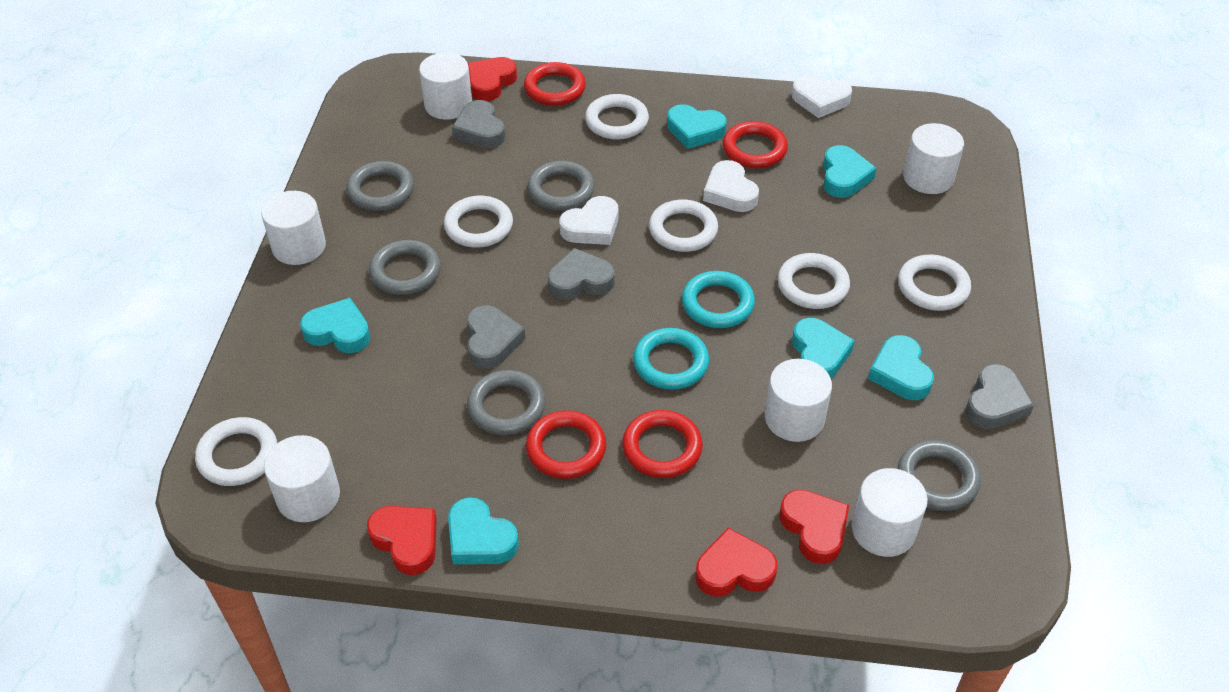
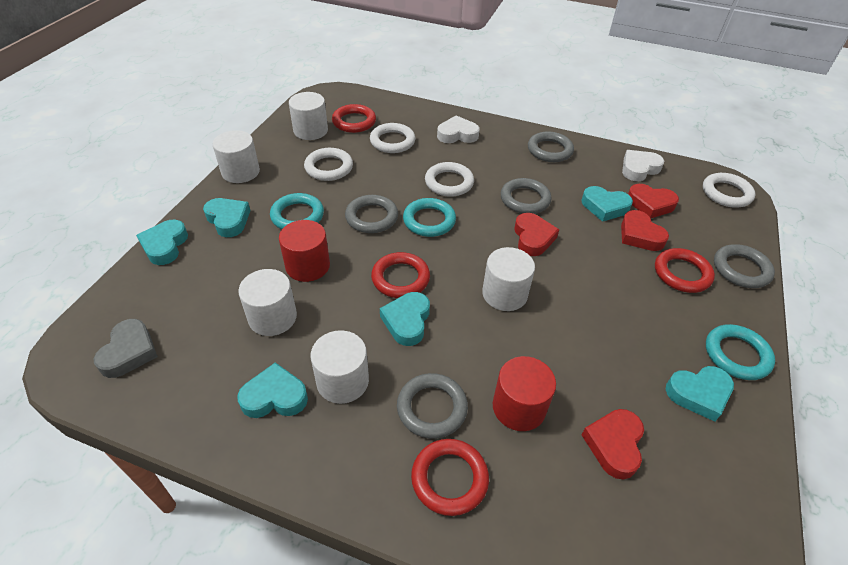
grey heart: [452,100,505,148] [466,305,526,369] [548,248,615,300] [966,364,1034,429] = 4 -> [94,319,158,378] = 1
red cylinder: none = 0 -> [279,220,330,282] [493,356,556,431] = 2
turquoise ring: [633,328,709,390] [682,271,755,328] = 2 -> [270,193,324,229] [403,198,456,237] [706,324,775,380] = 3
white cylinder: [261,191,326,265] [264,435,340,522] [419,53,472,120] [765,359,832,442] [851,468,928,557] [903,123,964,194] = 6 -> [213,130,260,183] [238,269,297,336] [289,92,328,140] [310,330,369,404] [482,247,535,311] = 5
white heart: [559,196,618,245] [703,160,759,212] [792,76,852,118] = 3 -> [437,116,480,143] [622,150,664,181] = 2
white ring: [195,417,277,486] [444,196,513,248] [585,94,649,139] [649,199,718,252] [778,253,850,309] [898,255,971,311] = 6 -> [304,148,353,181] [370,123,415,153] [425,162,474,197] [703,173,755,208] = 4

